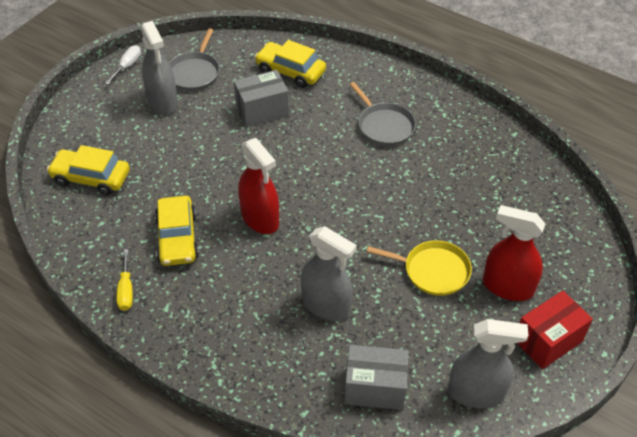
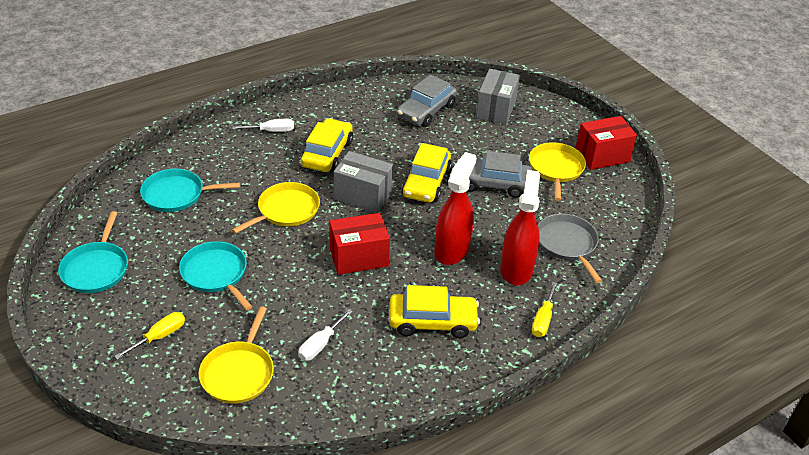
grey car: none = 0 -> [397,75,457,127] [457,151,532,198] = 2
grey pan: [169,28,220,91] [350,82,416,146] = 2 -> [538,214,602,283] = 1
grey spray bottle: [141,21,178,115] [301,226,357,321] [448,319,528,408] = 3 -> none = 0
red box: [517,290,593,369] = 1 -> [329,213,390,275] [575,116,637,170] = 2
turquoise pan: none = 0 -> [58,211,128,293] [140,168,240,212] [179,241,253,310] = 3
white screwdriver: [105,45,141,85] = 1 -> [232,119,294,132] [298,309,353,361] = 2
yellow pan: [367,240,472,296] = 1 -> [198,306,274,403] [232,182,320,234] [529,142,586,201] = 3
yellow screwdriver: [116,249,133,311] = 1 -> [114,312,185,360] [532,282,558,337] = 2

